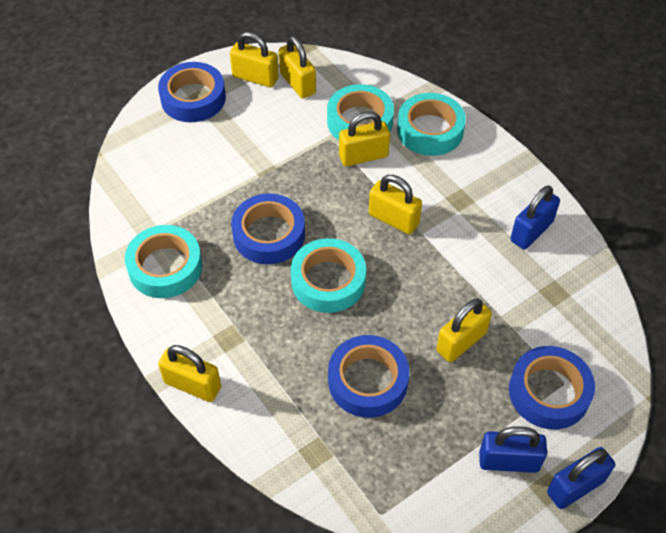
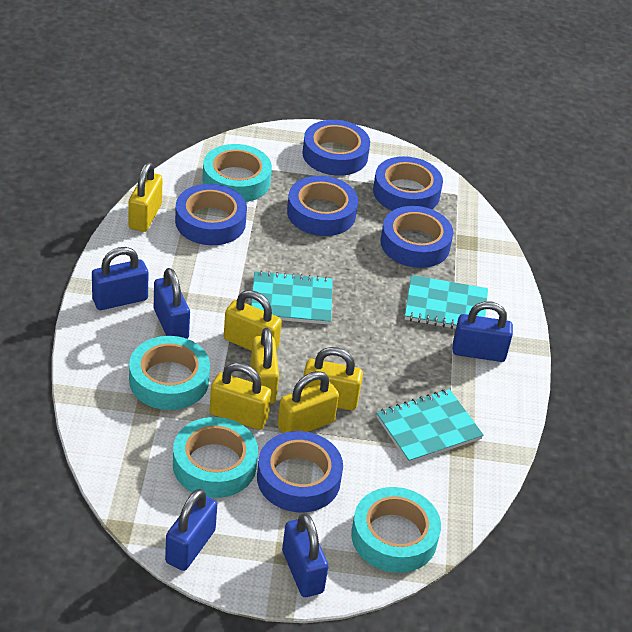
blue padlock: [479,426,547,473] [510,186,560,250] [547,447,615,509] = 3 -> [92,247,148,310] [154,268,190,339] [165,489,217,571] [282,513,328,597] [453,301,513,362] = 5
blue tape: [158,62,226,122] [231,194,305,264] [328,335,409,418] [509,346,595,429] = 4 -> [175,184,247,245] [257,431,343,512] [287,176,358,236] [302,120,370,176] [373,156,443,211] [380,206,453,268] = 6
turquoise notebook: none = 0 -> [251,271,333,325] [376,389,484,464] [405,275,488,329] = 3

